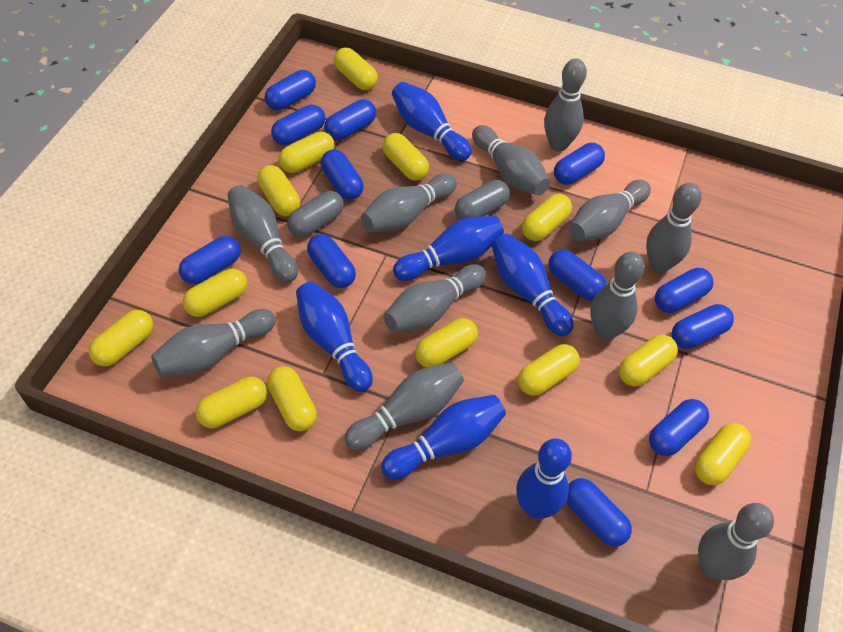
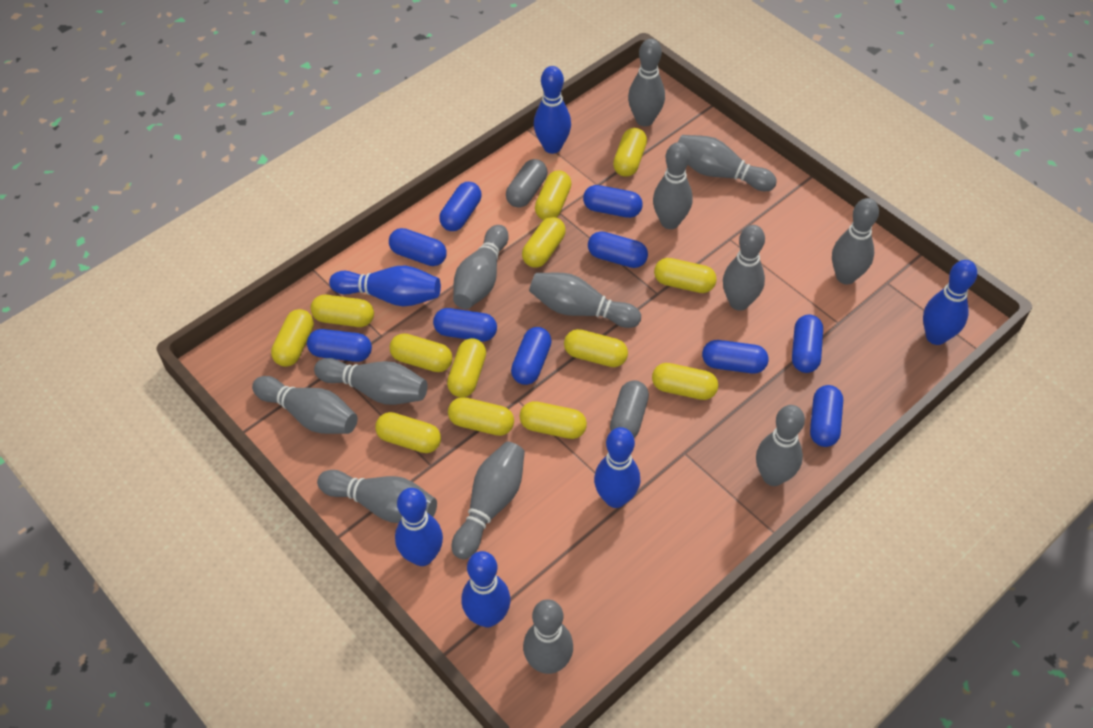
blue capsule: [179,236,241,284] [265,70,316,110] [271,105,325,145] [307,234,356,288] [321,149,364,200] [324,99,376,140] [548,249,607,301] [554,143,605,185] [566,478,632,546] [649,399,709,456] [655,268,713,313] [672,304,734,349] = 12 -> [307,329,372,362] [389,228,447,266] [433,308,497,341] [439,182,482,231] [511,327,552,385] [583,185,643,218] [588,231,648,268] [702,340,769,374] [792,315,823,373] [810,385,843,447] = 10
grey bowling pin: [151,309,276,376] [227,185,298,283] [344,362,464,450] [361,173,457,232] [384,264,486,333] [472,125,550,195] [544,58,587,152] [569,180,651,241] [590,252,644,340] [646,183,702,273] [698,503,774,580] = 11 -> [252,376,358,434] [314,358,427,405] [317,470,437,523] [452,441,525,559] [453,225,509,309] [523,599,573,674] [529,273,641,328] [628,39,665,126] [653,142,693,229] [678,135,777,191] [723,225,765,311] [756,405,805,486] [832,198,879,284] = 13

